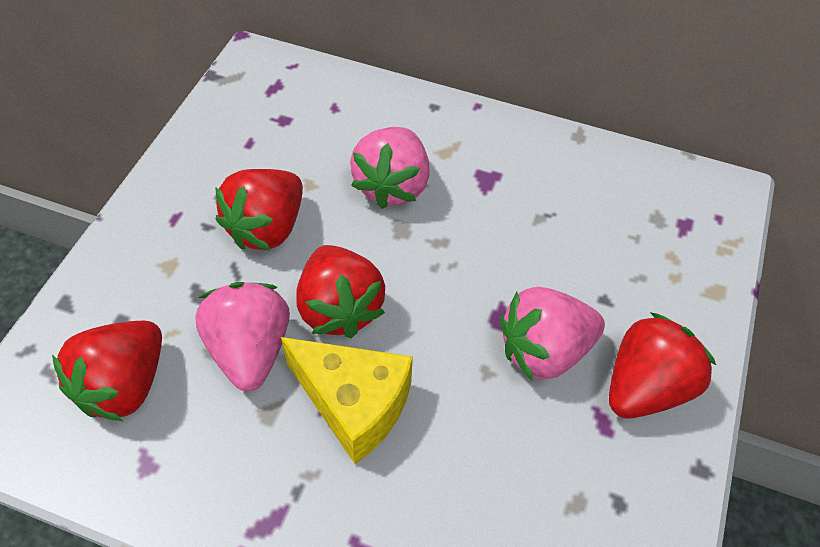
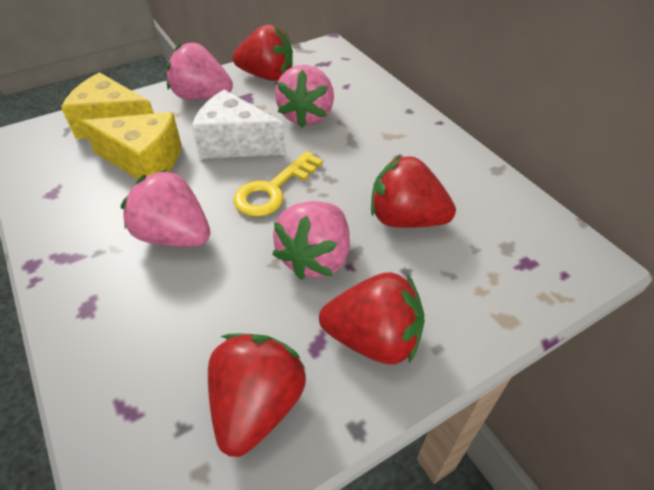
pink strawberry: [195,282,290,391] [350,127,429,209] [500,287,605,381] = 3 -> [121,169,210,247] [167,43,233,100] [272,201,350,280] [275,65,334,128] = 4
white cheese: none = 0 -> [192,90,286,159] = 1
yellow cheese: [281,337,413,464] = 1 -> [61,73,154,139] [81,112,182,179] = 2
yellow key: none = 0 -> [234,151,323,217] = 1

